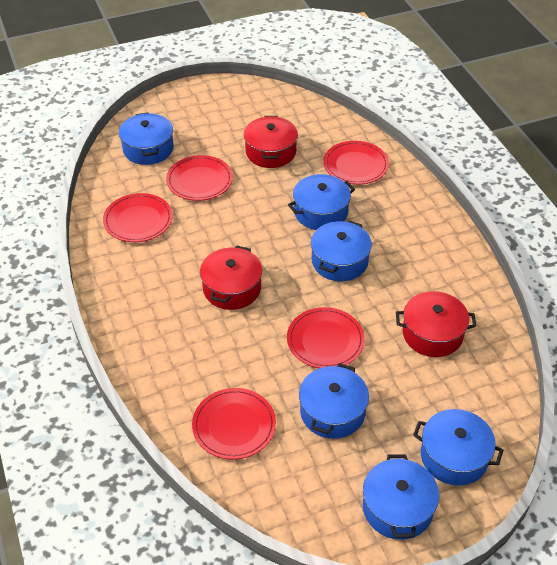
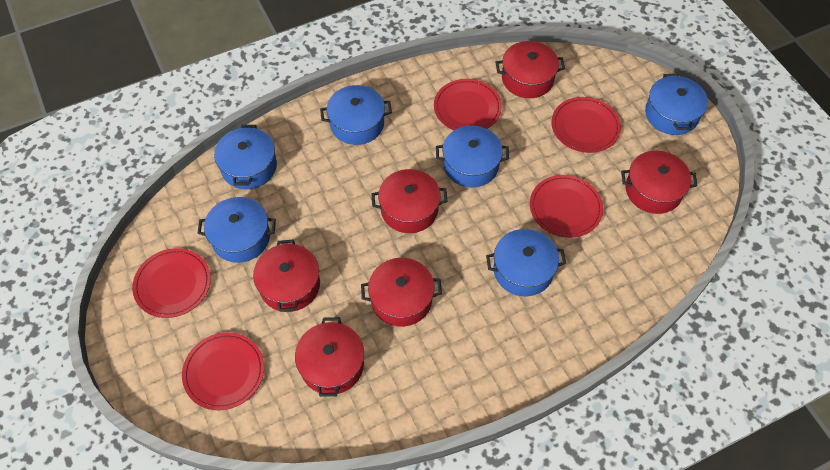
red pot: [200,245,262,310] [244,116,298,168] [396,291,476,357] = 3 -> [253,240,320,312] [295,317,364,397] [361,258,442,327] [371,169,448,233] [496,41,565,98] [621,151,698,214] = 6

